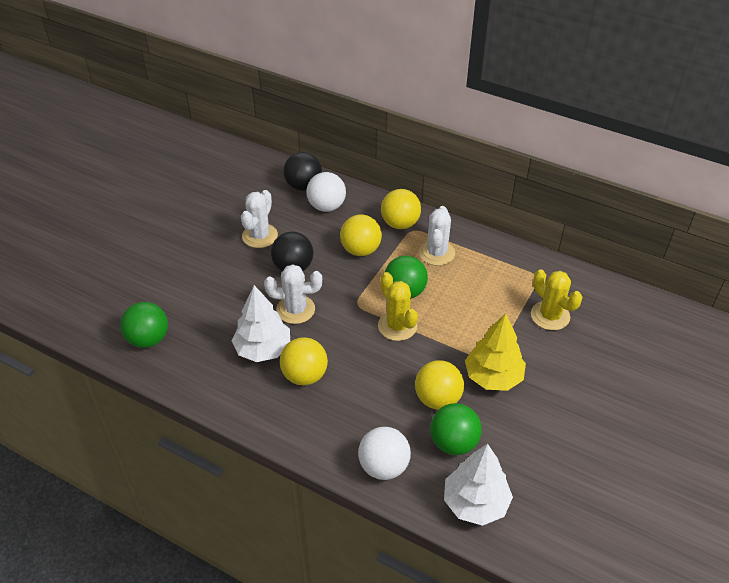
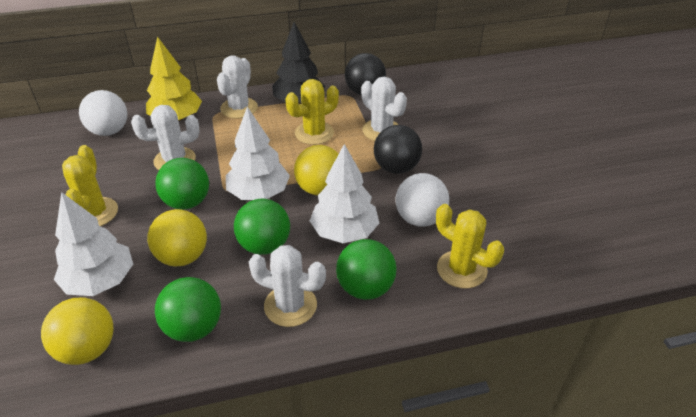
black tree: none = 0 -> [272,22,326,104] = 1
green ball: [120,302,168,348] [385,255,428,299] [430,403,482,455] = 3 -> [155,158,209,210] [155,277,221,342] [234,199,290,255] [336,239,396,300] = 4
white cactus: [241,190,278,248] [264,264,322,324] [419,206,455,266] = 3 -> [131,105,200,170] [217,55,258,118] [249,245,326,327] [361,77,407,141] = 4
white tree: [232,285,290,362] [444,444,513,526] = 2 -> [54,192,133,296] [226,107,290,200] [310,144,379,243] = 3
yellow ball: [280,337,328,386] [340,214,382,256] [381,189,421,229] [415,360,464,410] = 4 -> [41,297,114,365] [147,209,207,266] [294,145,338,195] = 3
yellow cactus: [378,272,418,341] [531,269,582,330] = 2 -> [62,145,118,226] [285,79,339,145] [436,204,504,289] = 3

